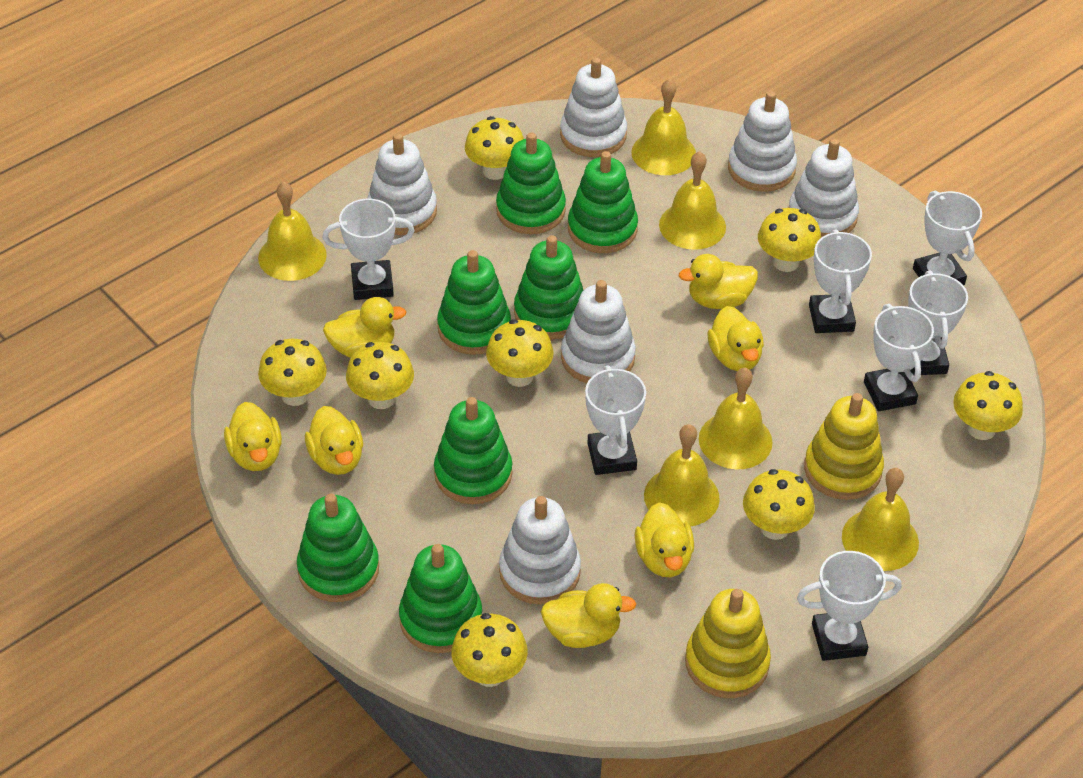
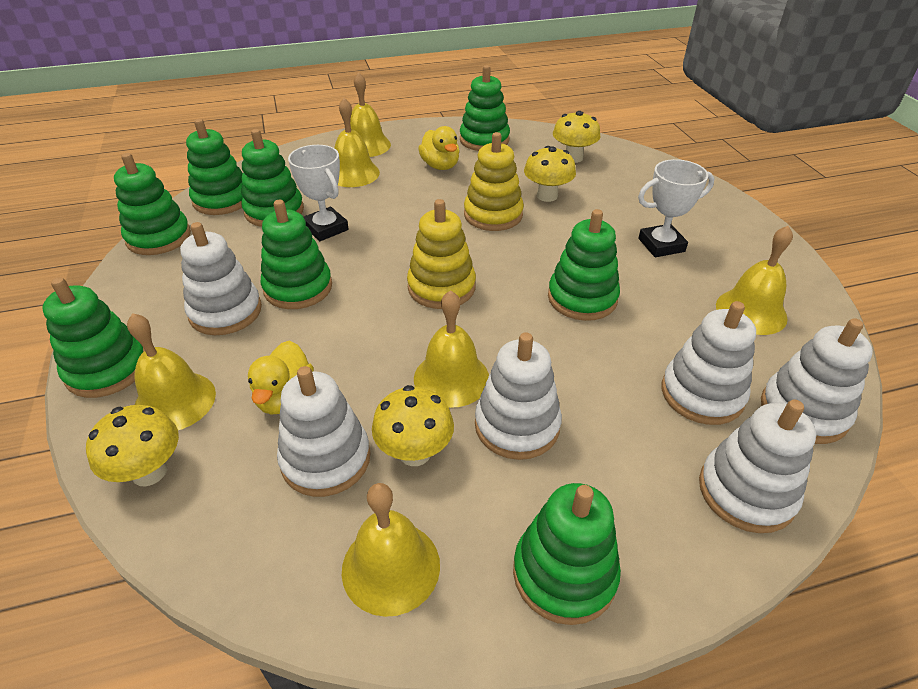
green stacking toy: [297,494,379,602] [399,544,482,653] [434,397,512,504] [437,250,511,355] [496,132,566,234] [514,235,583,340] [568,151,638,253] = 7 -> [42,277,145,398] [114,153,191,255] [186,119,243,215] [241,129,304,227] [260,200,332,309] [460,65,510,151] [513,483,621,625] [548,209,620,321] = 8
white trophy: [322,199,414,300] [585,365,646,475] [797,551,902,661] [809,229,872,333] [864,304,934,411] [908,271,968,375] [913,190,982,285] = 7 -> [288,145,349,241] [638,159,714,257] = 2
yellow duck: [224,402,282,471] [305,406,363,475] [323,297,406,358] [541,583,636,648] [635,502,694,577] [679,254,758,309] [707,306,764,371] = 7 -> [248,340,314,415] [418,126,460,170] = 2
yellow mushroom: [258,339,327,406] [346,342,414,409] [451,613,528,687] [465,116,524,180] [486,319,553,387] [743,469,815,540] [758,208,821,272] [953,371,1023,440] = 8 -> [86,405,179,486] [372,385,454,466] [524,146,576,202] [553,111,600,163] = 4

